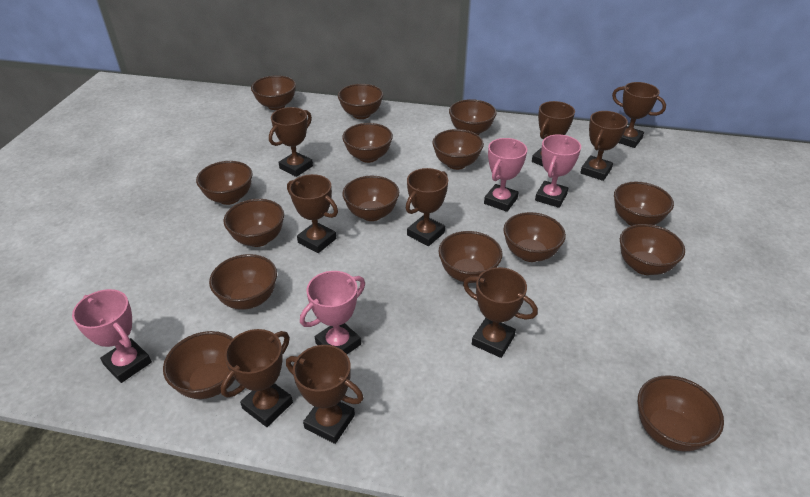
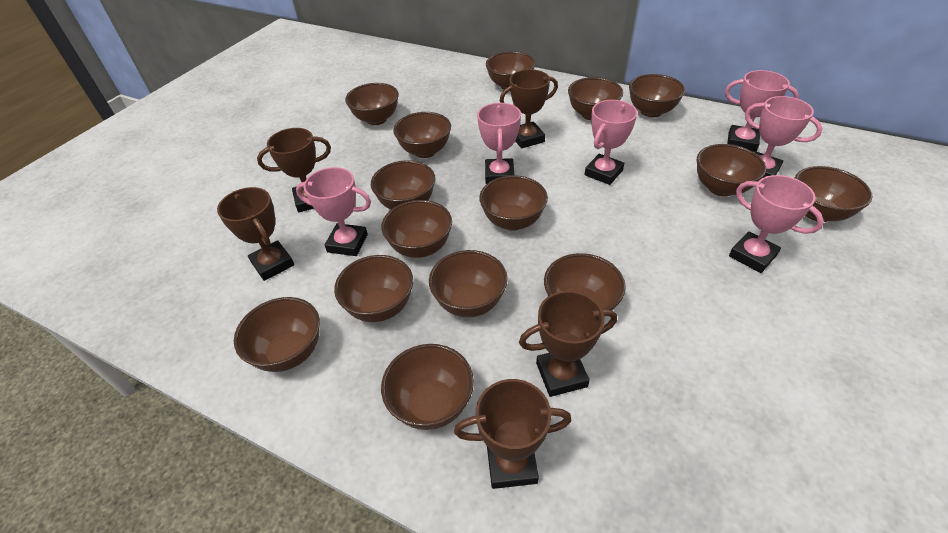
brown trophy: [221,329,293,427] [269,107,313,177] [286,345,364,444] [287,174,338,253] [406,168,448,246] [463,267,538,358] [532,101,575,166] [580,111,628,181] [612,82,666,148] = 9 -> [217,187,294,281] [257,128,331,212] [454,379,572,489] [500,69,558,148] [519,291,617,397] = 5
pink trophy: [72,289,152,383] [300,271,365,354] [484,138,527,212] [535,134,581,208] = 4 -> [296,167,371,256] [477,103,521,184] [584,100,637,185] [725,70,799,151] [729,175,824,273] [745,96,822,178] = 6

